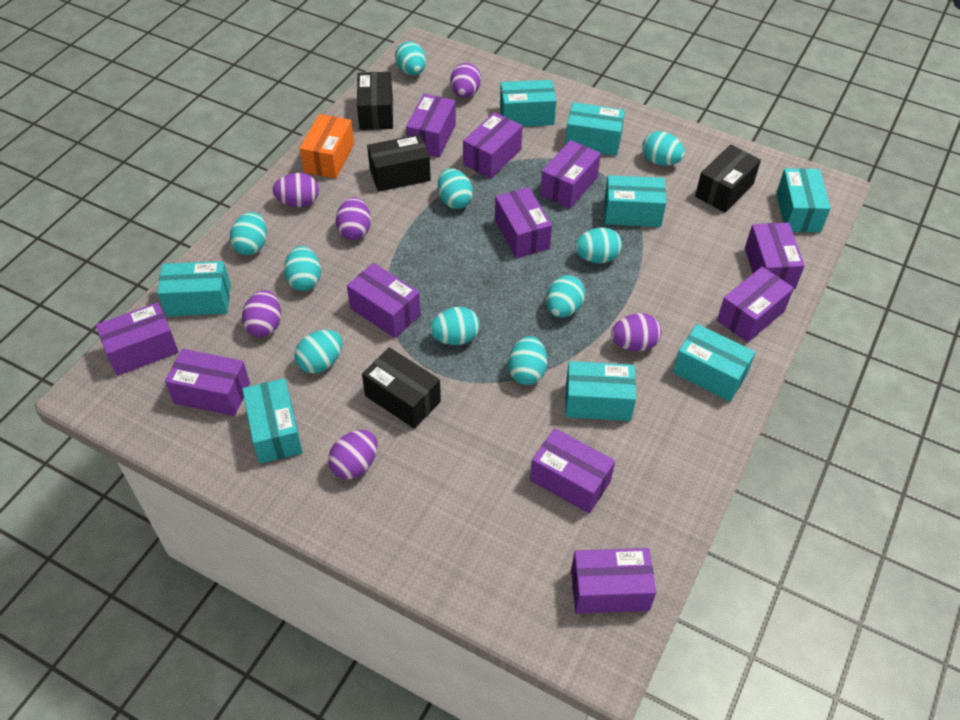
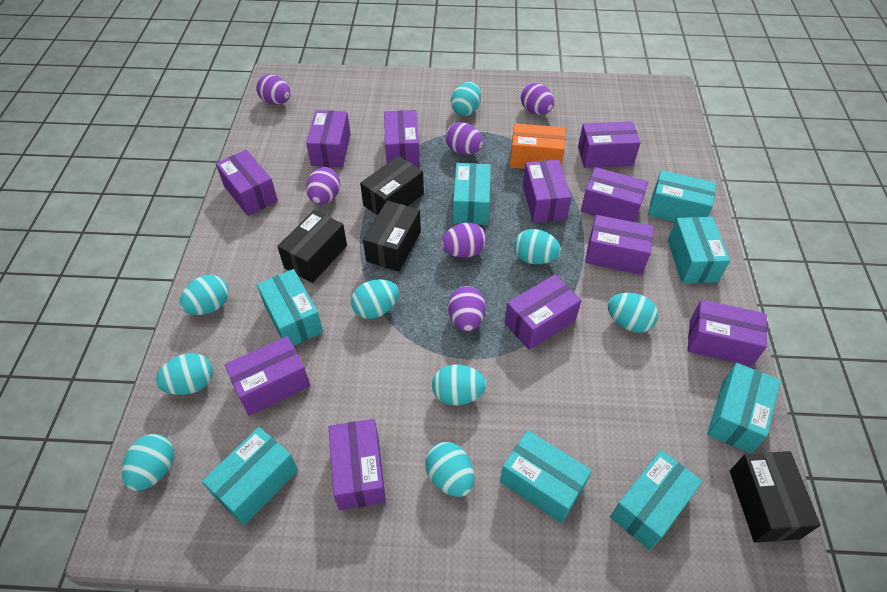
turquoise egg: [230,212,267,255] [284,246,321,291] [294,330,342,374] [395,41,426,75] [430,307,480,345] [438,168,473,209] [508,336,547,385] [546,275,585,318] [575,227,622,263] [642,131,685,166] = 10 -> [122,434,174,491] [156,353,213,395] [180,275,229,315] [351,279,399,319] [425,442,474,497] [432,364,487,405] [451,82,481,116] [514,229,561,264] [608,293,658,333] = 9

